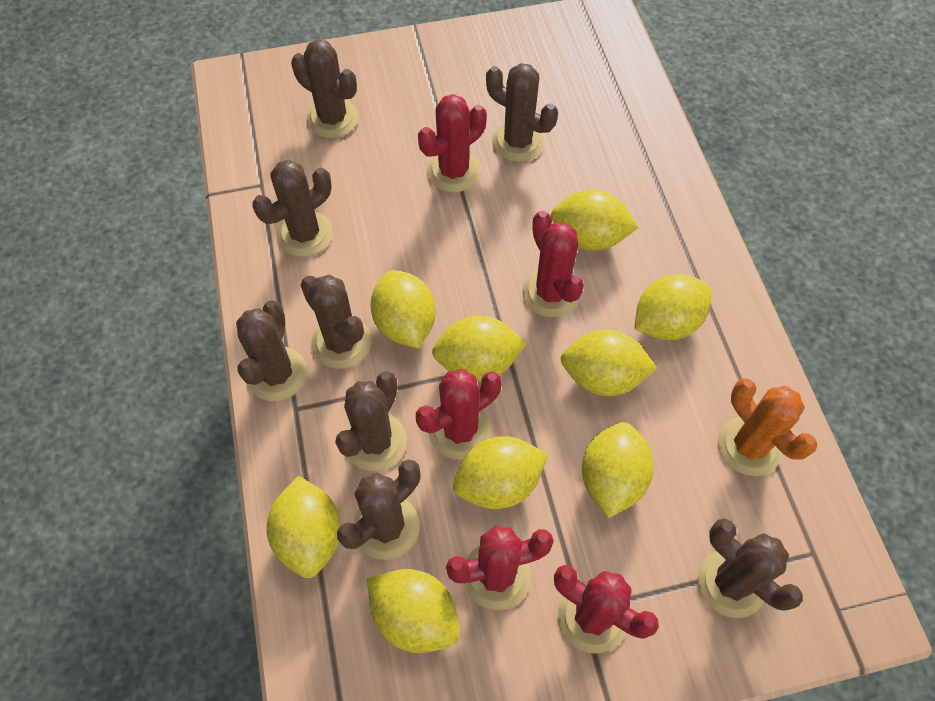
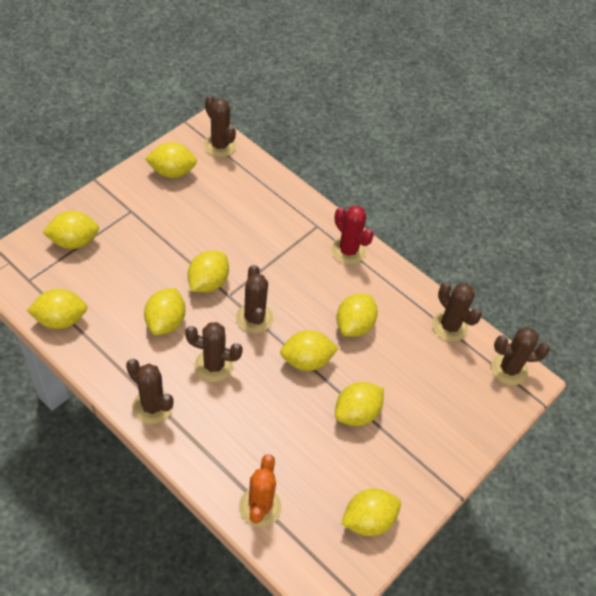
brown cactus: [236,300,307,401] [253,160,333,257] [291,39,358,138] [300,275,371,369] [335,371,407,471] [337,460,421,560] [486,63,558,162] [698,518,803,618] = 8 -> [126,359,174,424] [185,322,243,382] [204,95,236,157] [236,265,273,333] [432,283,482,342] [491,327,550,385] = 6
red cactus: [416,369,502,460] [418,94,487,192] [446,526,554,610] [522,211,584,317] [554,565,659,654] = 5 -> [331,205,374,265] = 1

